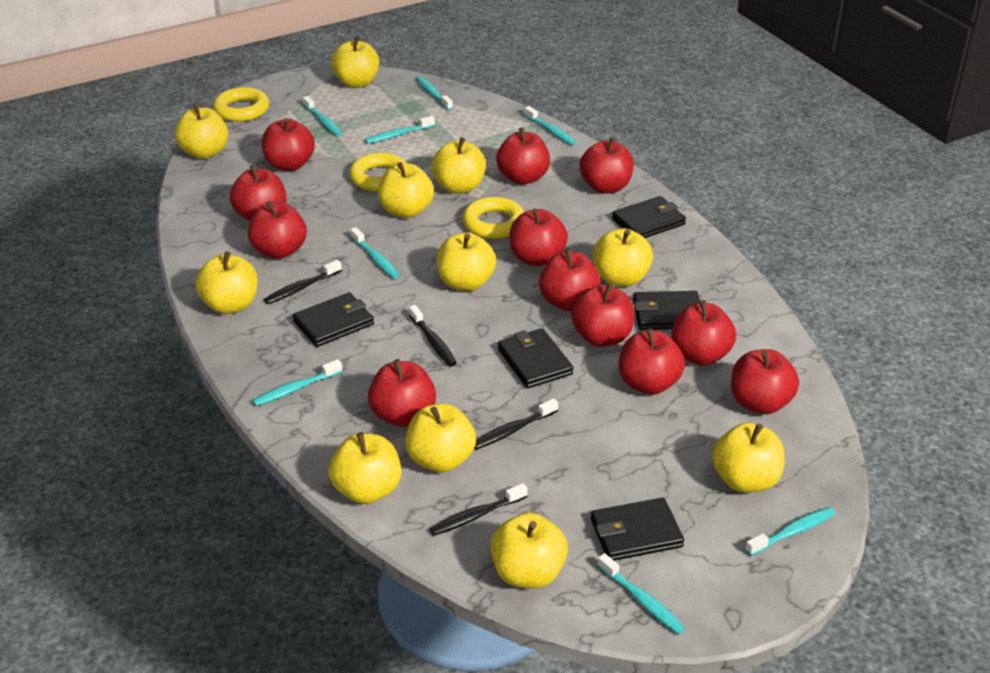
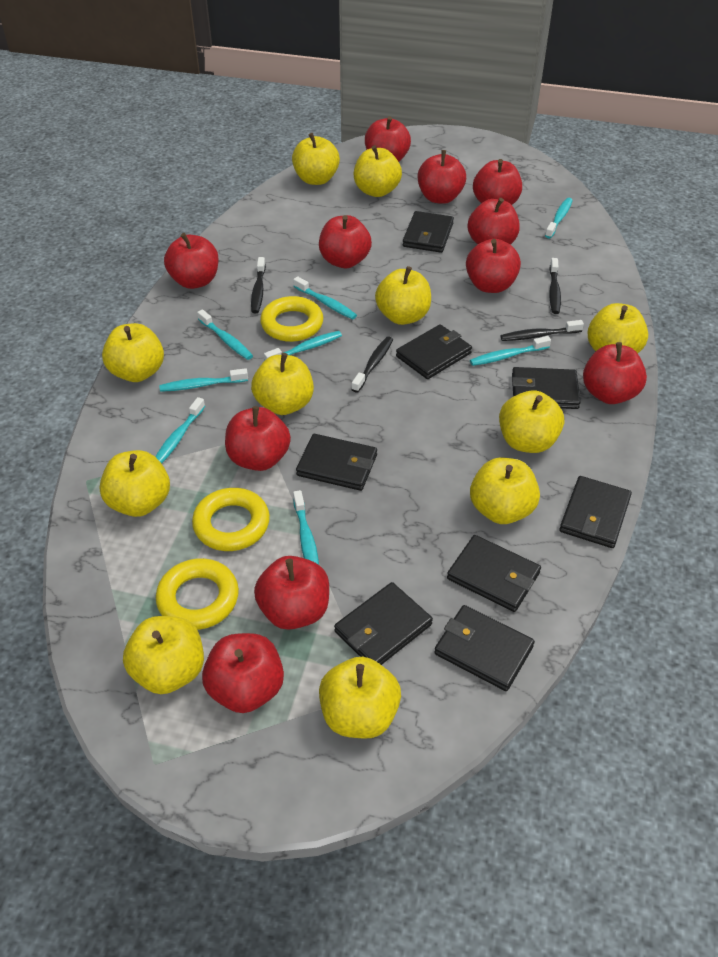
black wallet: [293,292,374,347] [498,328,573,388] [591,497,684,561] [612,196,686,238] [633,291,700,330] = 5 -> [296,434,377,491] [334,582,433,665] [396,324,472,379] [403,211,454,253] [434,605,535,691] [447,535,541,612] [512,367,581,409] [559,476,632,548] = 8
red apple: [230,165,286,221] [248,201,307,259] [261,118,315,171] [368,359,436,427] [496,128,550,185] [510,209,568,266] [539,248,601,311] [571,283,634,347] [580,137,634,194] [619,328,685,395] [671,300,736,366] [731,349,799,414] = 12 -> [164,233,219,289] [202,633,284,713] [225,406,291,471] [254,556,329,630] [319,215,372,268] [365,116,411,162] [418,150,466,204] [466,239,521,293] [467,198,520,245] [473,159,522,205] [583,342,647,404] = 11

